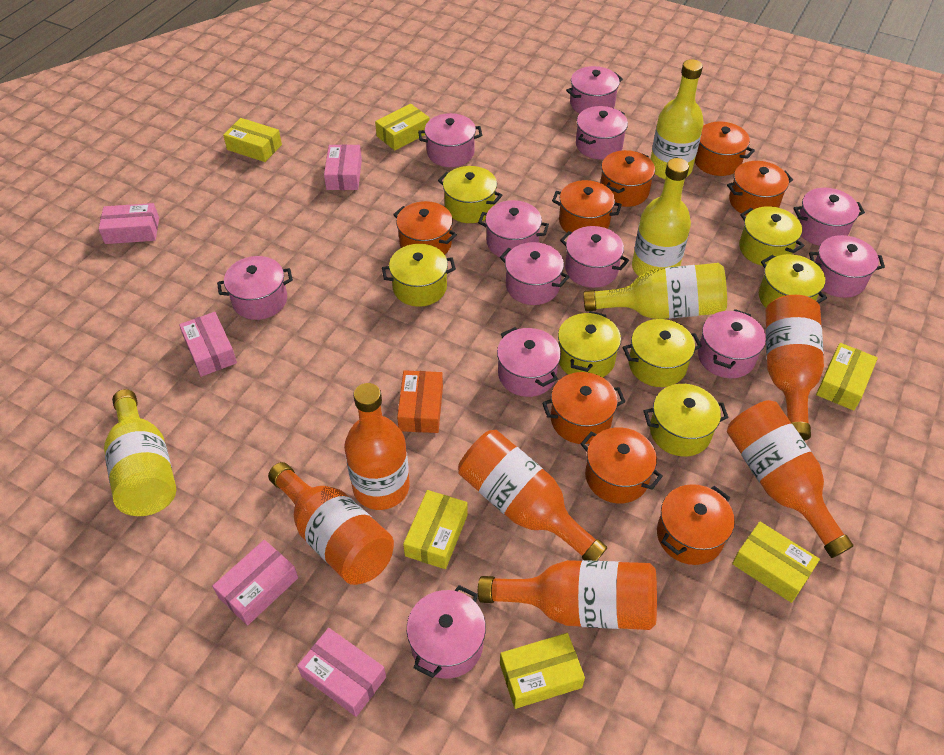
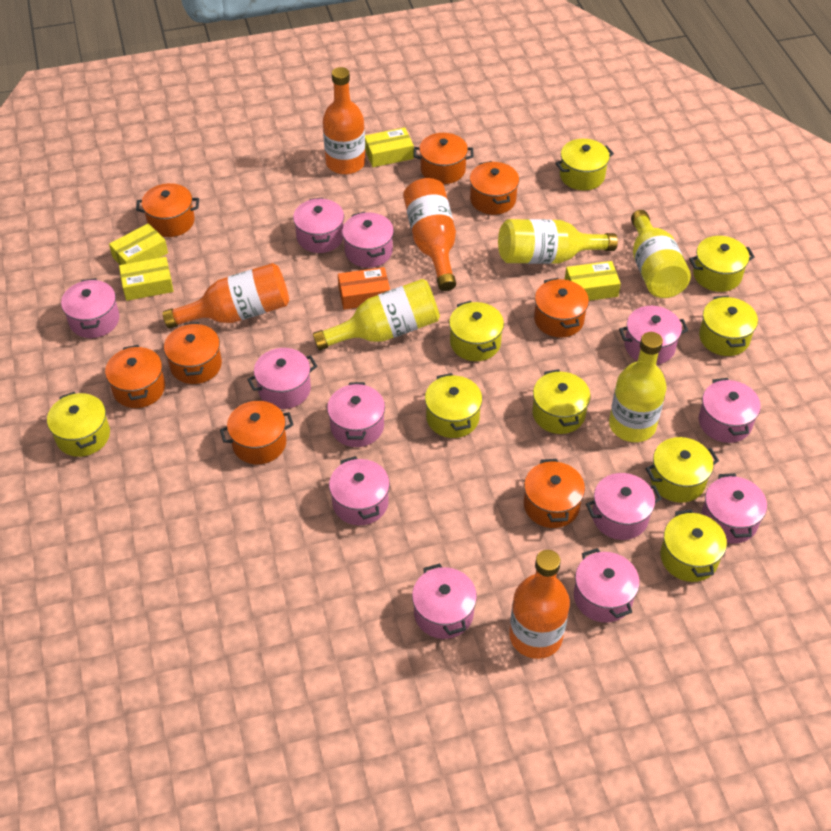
orange bottle: [268,462,394,585] [344,383,410,510] [458,430,607,561] [478,560,657,630] [727,400,854,558] [765,295,824,441] = 6 -> [162,263,289,329] [323,67,366,174] [403,178,456,291] [509,550,570,659] = 4
pink box: [99,203,159,244] [179,312,237,377] [212,540,298,625] [297,628,386,717] [324,144,362,190] = 5 -> none = 0
yellow box: [223,118,282,162] [375,104,430,150] [403,490,468,569] [500,633,585,709] [732,522,820,603] [816,343,878,411] = 6 -> [109,223,168,265] [119,257,174,301] [365,127,414,167] [565,261,621,301] = 4
yellow pot: [382,244,456,307] [438,166,502,223] [558,311,621,377] [623,319,702,387] [644,384,729,457] [739,206,804,266] [759,254,827,308] = 7 -> [47,392,110,457] [425,373,482,438] [449,301,504,361] [532,369,590,434] [555,139,614,190] [646,437,719,503] [660,509,727,582] [689,236,755,292] [699,296,758,356] = 9

